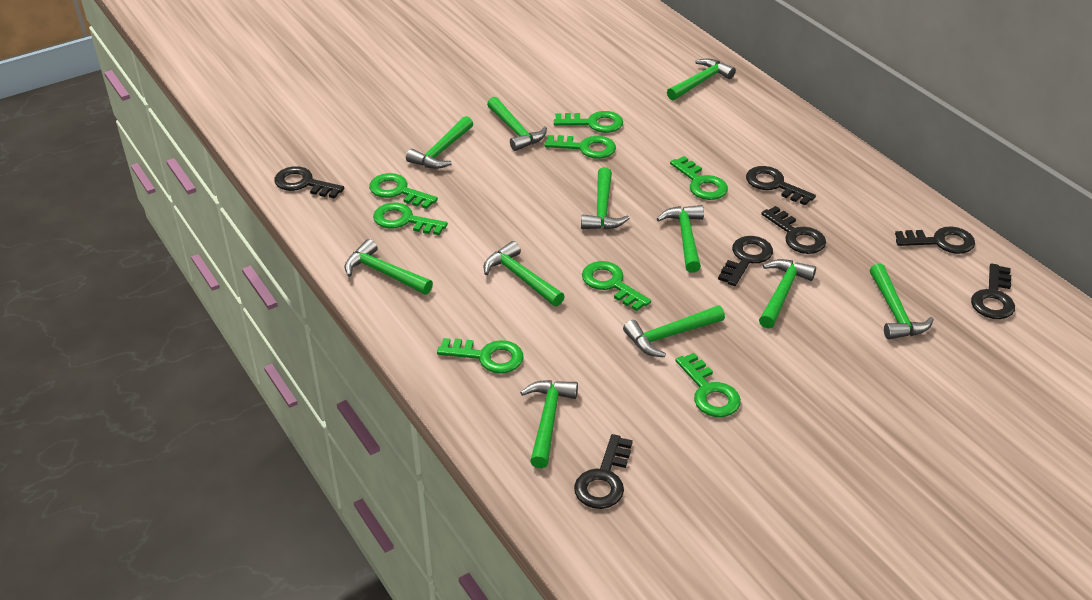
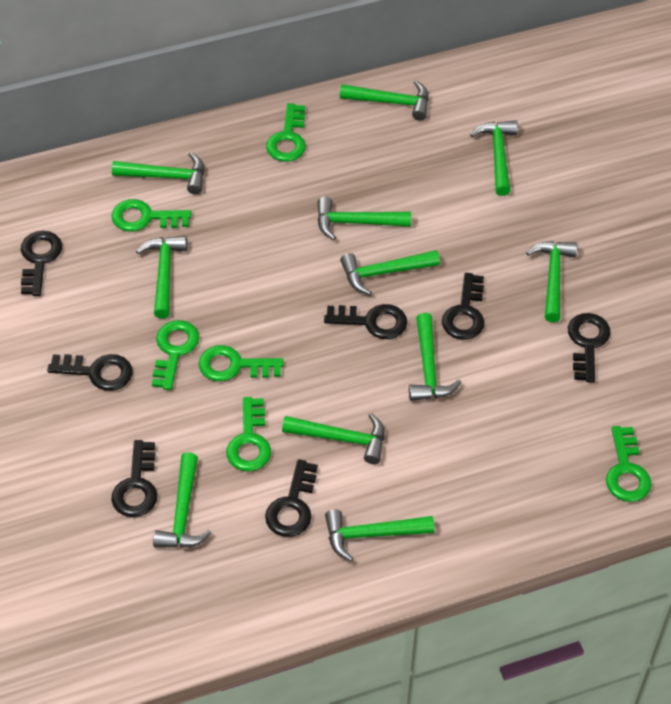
green key: [369,173,438,209] [373,203,448,235] [437,338,523,374] [544,135,616,159] [554,111,623,133] [582,261,651,311] [670,156,728,200] [676,353,741,417] = 8 -> [111,199,191,231] [152,320,199,390] [198,345,283,381] [226,397,271,472] [266,103,306,162] [606,426,652,502] = 6

